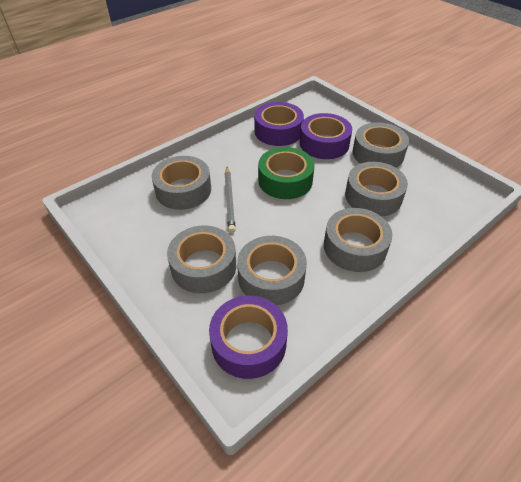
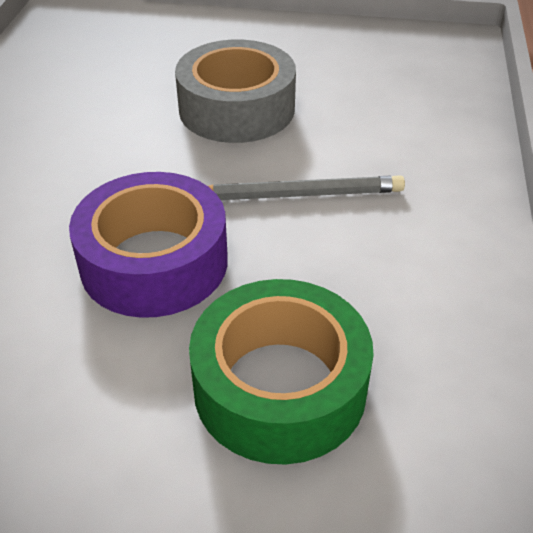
grey tape: [152,156,211,210] [167,225,236,293] [237,236,307,305] [324,208,392,272] [345,162,408,217] [353,122,409,168] = 6 -> [175,40,296,143] = 1
purple tape: [209,296,288,379] [254,102,304,146] [300,113,352,159] = 3 -> [69,172,228,318] = 1

